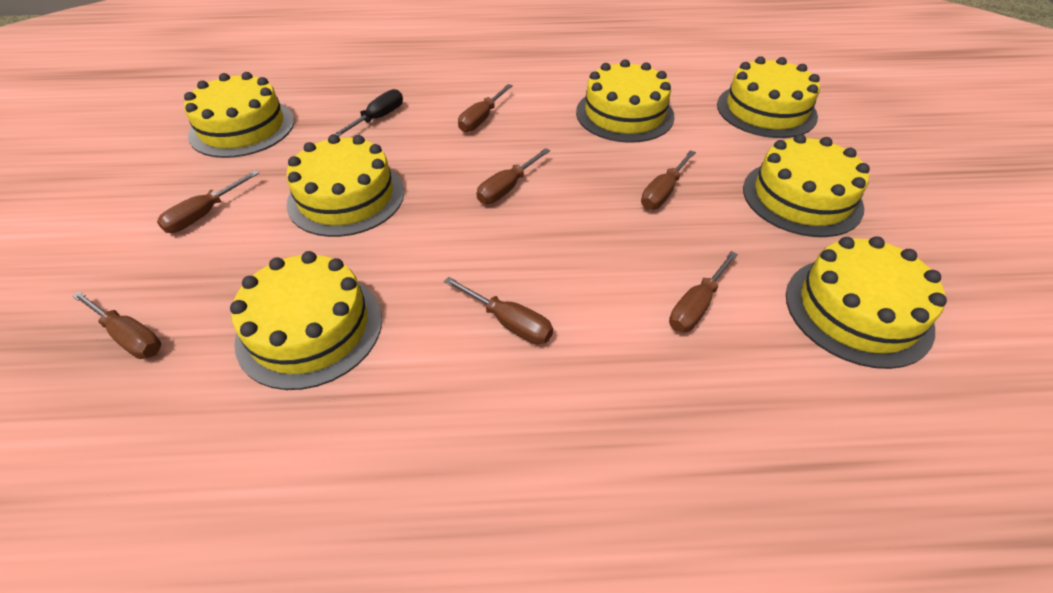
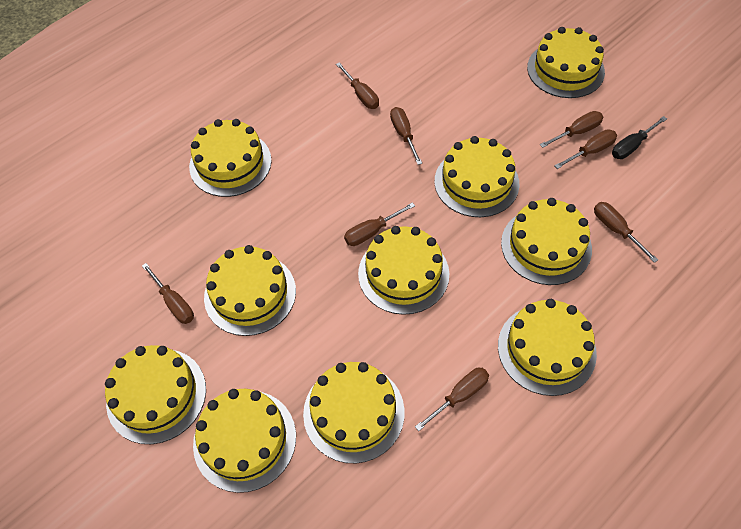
brown screwdriver: [72,291,161,359] [157,170,259,233] [444,277,553,344] [458,84,513,132] [477,148,550,204] [641,150,696,209] [669,251,738,332] = 7 -> [142,263,194,324] [336,62,379,109] [344,202,415,246] [390,107,422,165] [415,368,489,431] [540,111,603,148] [554,129,617,169] [594,202,658,263] = 8
yellow cake: [184,72,294,158] [230,251,382,390] [286,134,404,237] [576,59,675,143] [717,56,820,138] [743,134,870,237] [786,236,947,369] = 7 -> [105,345,206,444] [189,119,272,197] [193,389,296,493] [204,245,296,336] [303,362,405,463] [358,226,449,315] [435,136,519,217] [498,299,597,396] [501,198,592,285] [527,27,605,98] = 10

